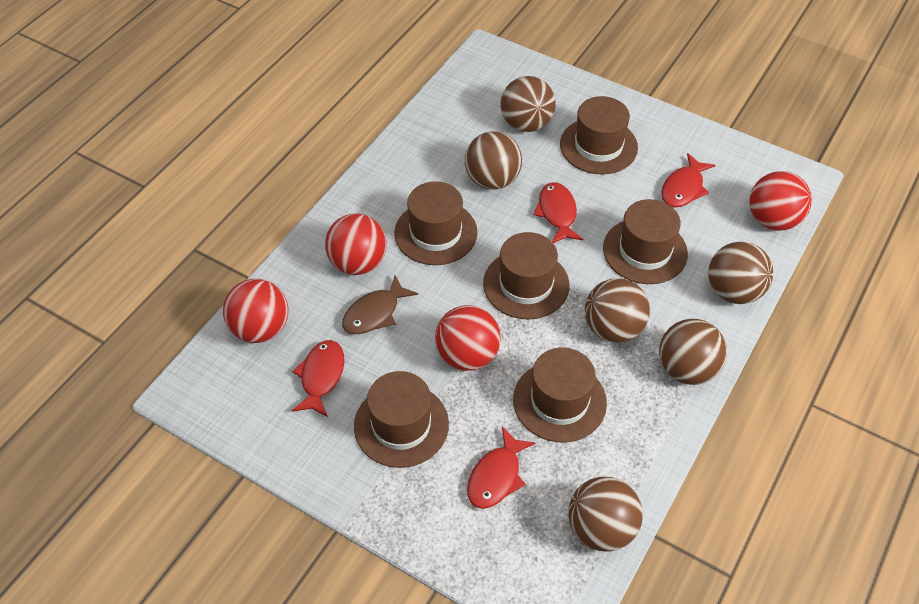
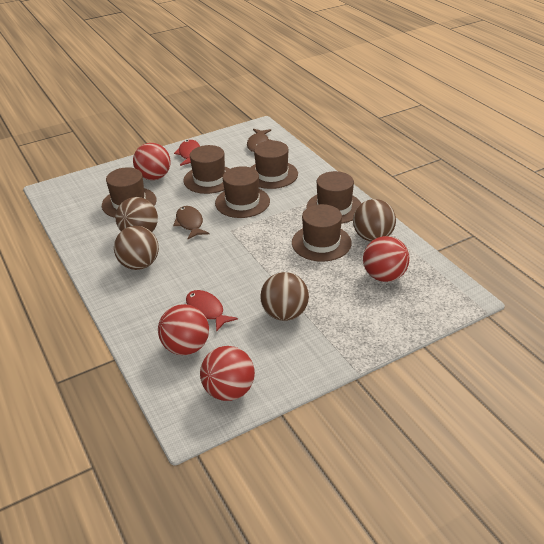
brown ball: [465,131,522,189] [501,76,556,132] [568,477,643,552] [585,278,650,342] [659,319,727,385] [708,241,773,304] = 6 -> [114,226,159,270] [115,197,158,232] [260,272,309,321] [353,199,396,242] = 4
brown fish: [342,275,418,334] = 1 -> [173,206,210,240] [247,129,273,152] = 2
red fish: [292,340,344,417] [467,427,536,509] [534,182,583,243] [661,153,716,207] = 4 -> [174,140,200,166] [186,290,238,332] = 2

